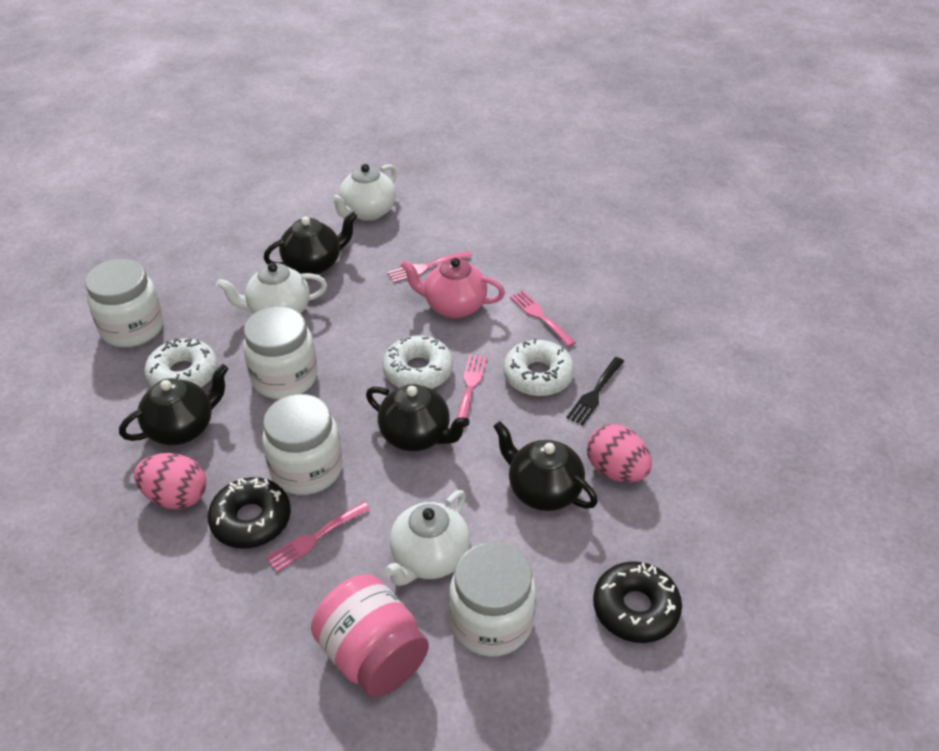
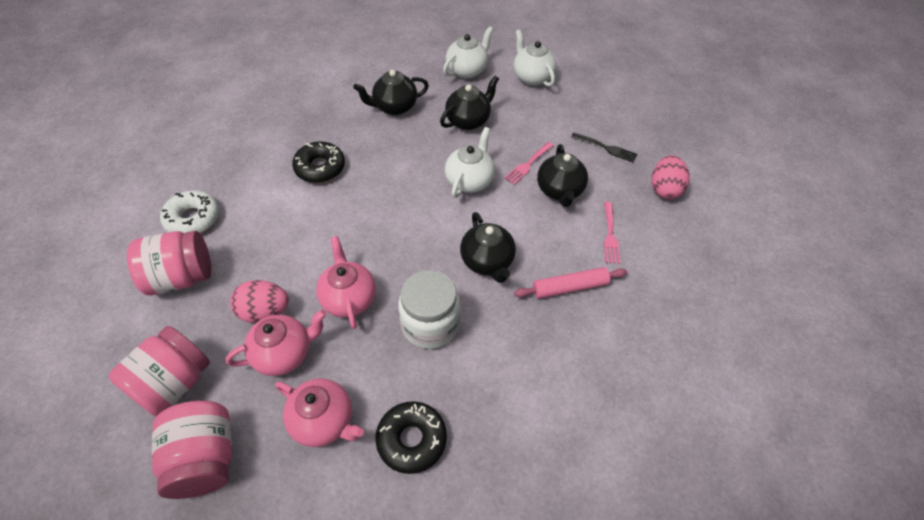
pink fork: [266,501,370,572] [388,251,472,283] [456,354,487,419] [510,290,576,347] = 4 -> [504,142,554,185] [604,202,620,264] = 2
pink jar: [311,574,429,698] = 1 -> [109,326,210,417] [127,231,211,295] [152,401,232,499] = 3
pink rolling pin: none = 0 -> [514,267,627,299] = 1
pink teapot: [400,258,505,318] = 1 -> [225,310,326,376] [275,379,364,447] [316,236,376,329] = 3
white donut: [144,338,218,388] [382,335,453,389] [503,338,574,396] = 3 -> [160,190,219,233] = 1
white jar: [85,259,164,347] [243,306,318,399] [262,394,343,495] [449,542,536,657] = 4 -> [398,270,460,349] = 1

